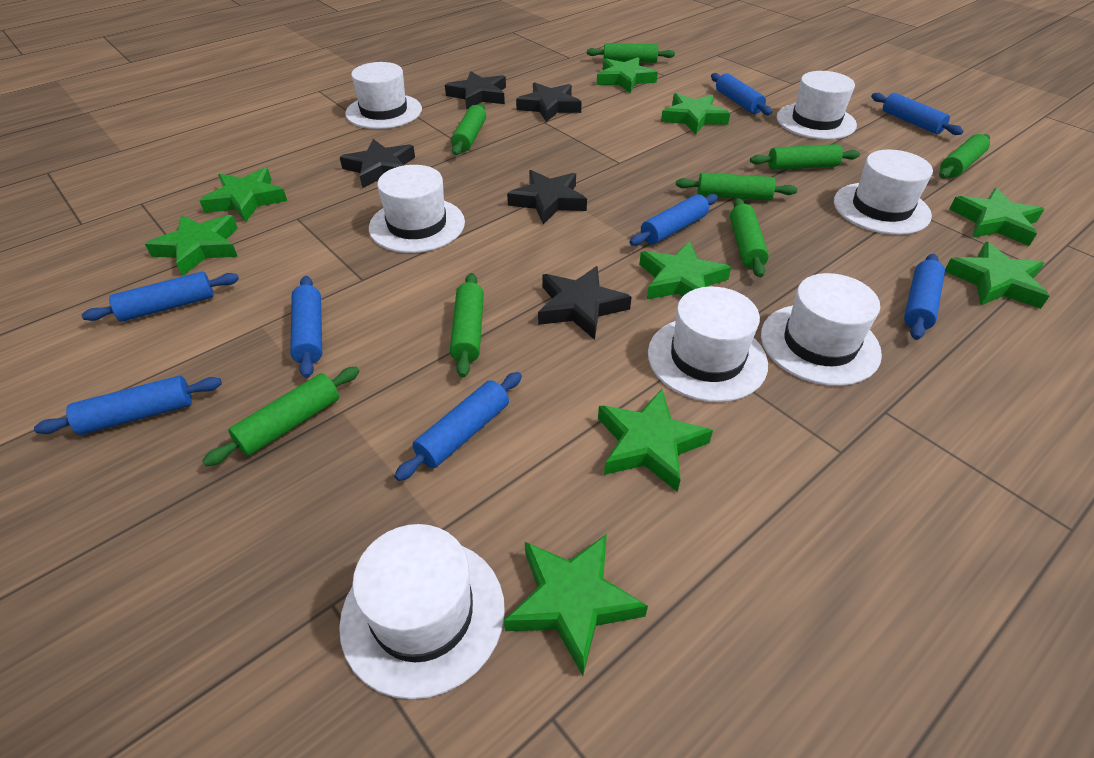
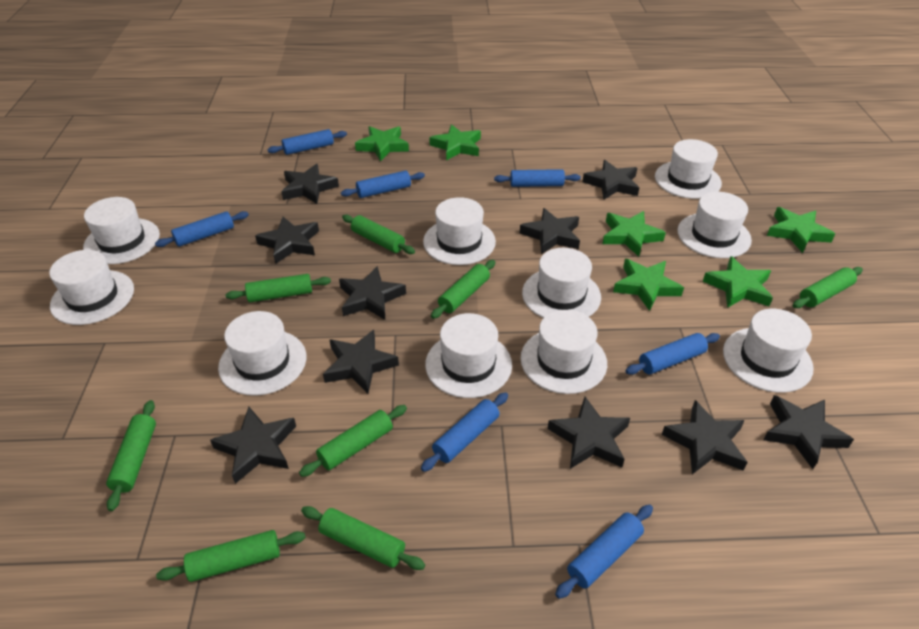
black star: [340,139,415,188] [445,71,506,110] [507,170,587,224] [516,82,582,122] [538,266,632,340] = 5 -> [210,407,296,484] [255,217,319,264] [281,164,339,204] [323,330,399,394] [339,266,406,320] [520,208,580,254] [548,397,630,469] [582,160,639,200] [662,400,748,474] [764,395,854,469] = 10
blue rolling pin: [34,376,222,435] [82,272,239,322] [290,276,322,378] [394,372,522,481] [629,194,718,246] [711,73,772,115] [871,93,964,135] [904,254,945,340] = 8 -> [155,211,249,247] [267,129,347,155] [341,170,425,198] [421,392,508,472] [494,169,581,187] [555,504,653,599] [625,333,720,375] = 7
green star: [145,215,238,276] [199,168,287,222] [504,534,648,676] [597,57,658,93] [598,389,713,492] [639,241,731,299] [661,93,730,134] [945,242,1049,309] [950,188,1044,246] = 9 -> [355,126,409,162] [429,124,481,161] [603,211,666,257] [613,259,684,311] [703,256,773,308] [767,207,835,253] = 6
white hat: [339,524,505,699] [345,62,422,129] [369,165,465,253] [648,287,768,402] [761,273,882,386] [777,71,857,140] [834,149,933,235] = 7 -> [49,250,134,325] [83,197,160,264] [218,311,306,396] [423,197,496,265] [425,313,512,398] [521,310,607,394] [522,248,601,318] [655,139,722,199] [677,192,752,258] [723,309,814,393] = 10

